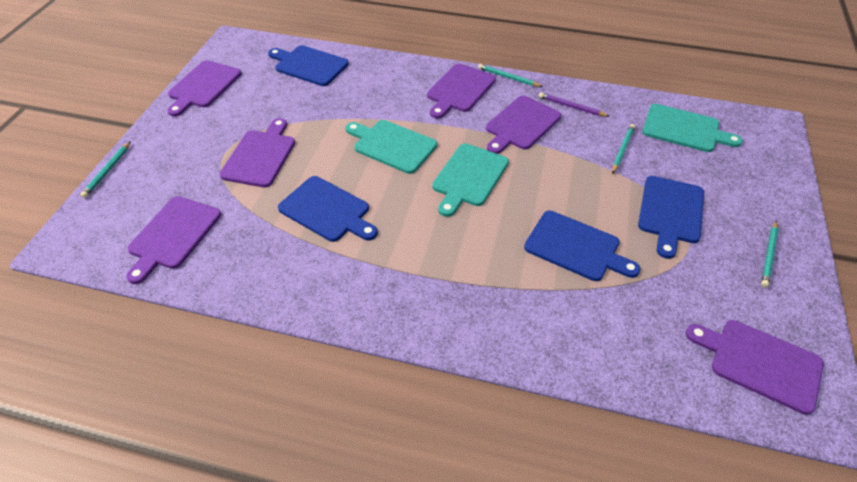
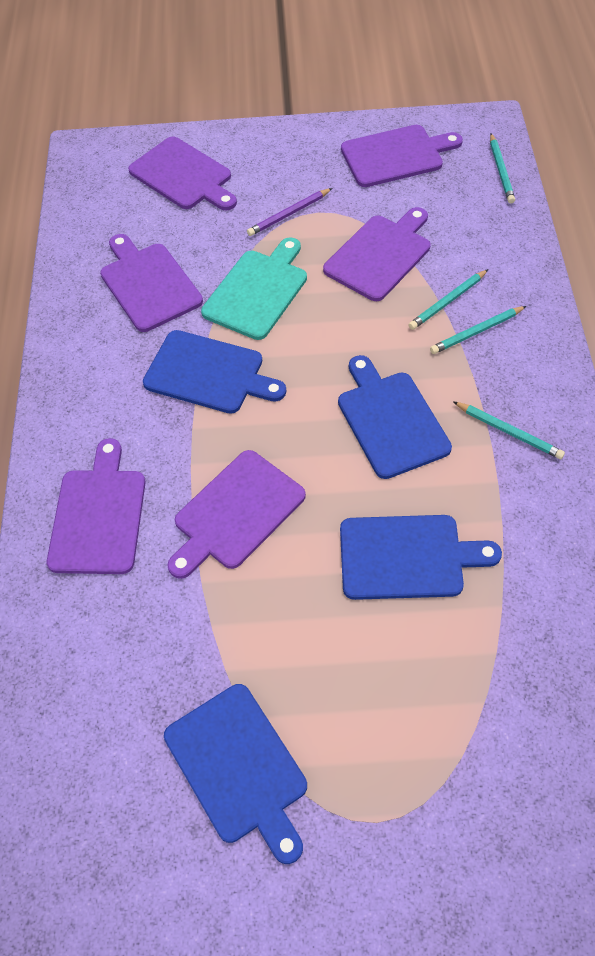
turquoise cutting board: [346,120,437,174] [432,143,509,217] [642,104,743,152] = 3 -> [201,237,307,340] = 1

